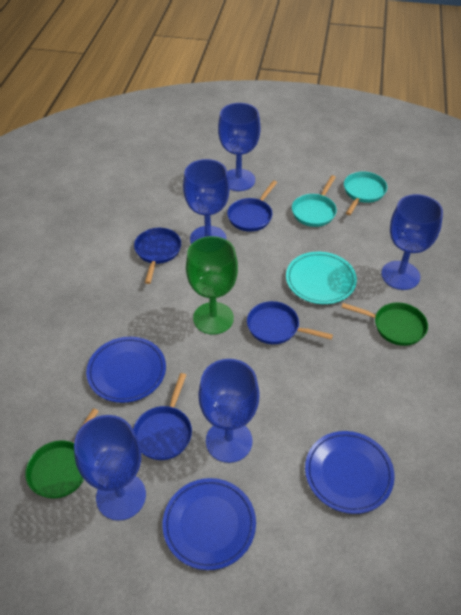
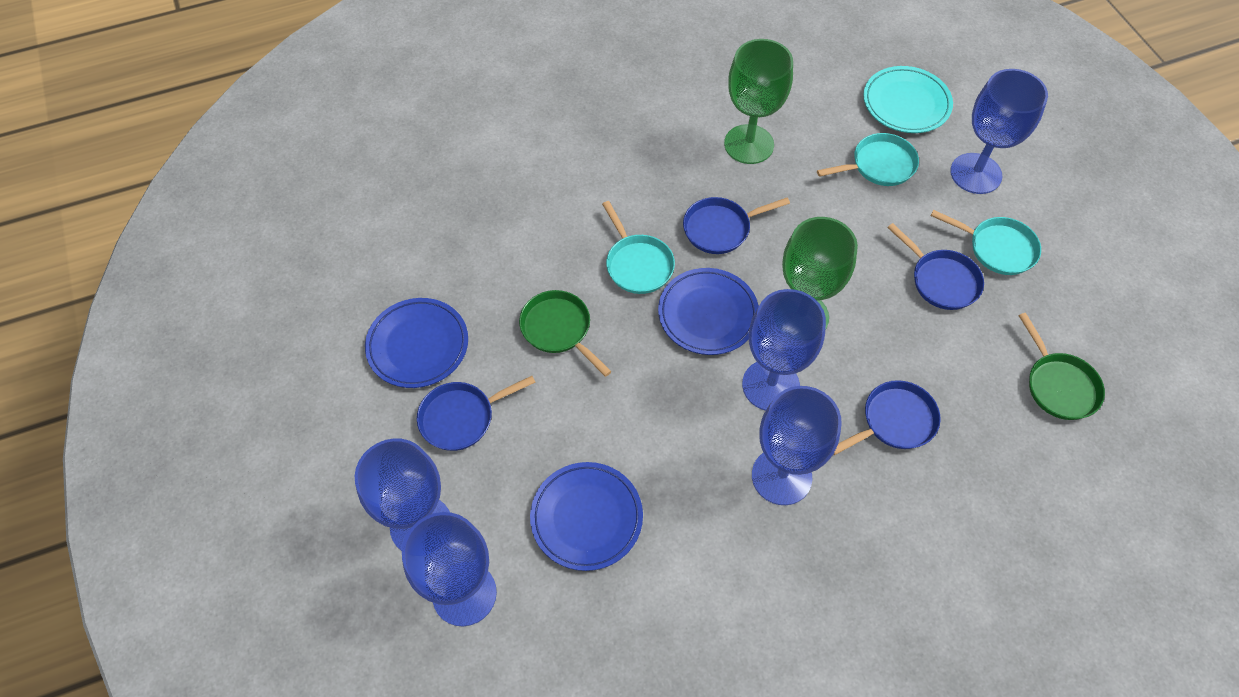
green goblet: [186,236,238,334] = 1 -> [724,39,793,164] [782,217,858,330] = 2
turquoise pan: [292,175,337,227] [344,171,387,215] = 2 -> [602,201,675,294] [817,133,919,186] [931,210,1041,275] = 3

